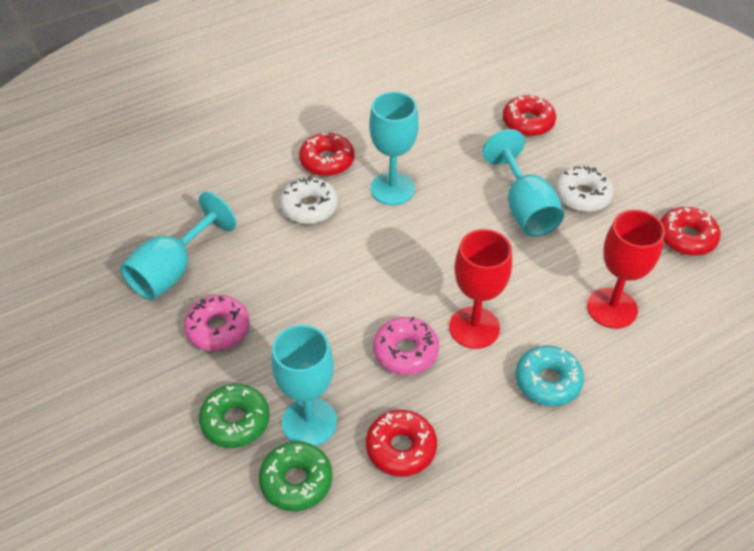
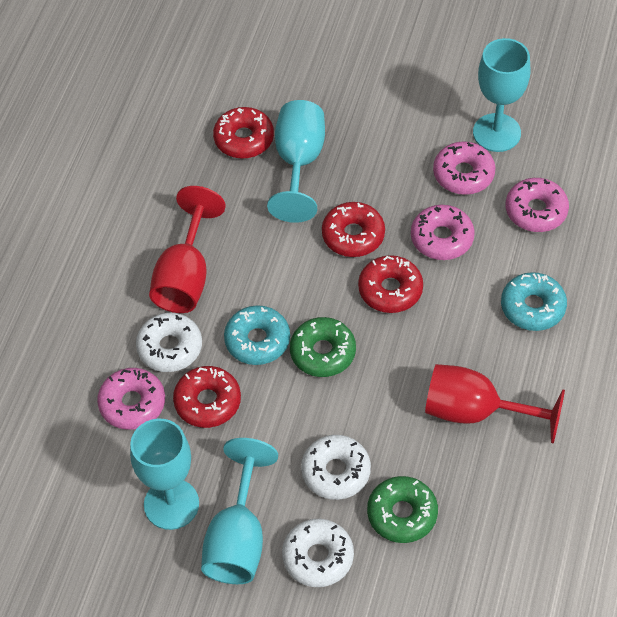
pink donut: [184,295,250,351] [373,317,439,375] = 2 -> [97,368,165,430] [411,205,475,260] [433,141,495,195] [506,178,569,232] = 4
turquoise donut: [515,345,584,406] = 1 -> [224,305,290,365] [501,272,567,331] = 2
white donut: [280,177,338,224] [555,166,614,212] = 2 -> [136,313,202,372] [282,519,354,587] [301,435,371,500] = 3

